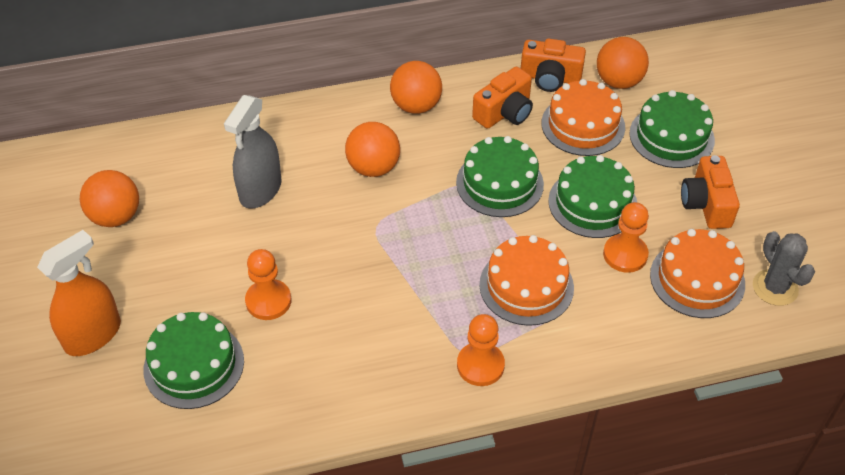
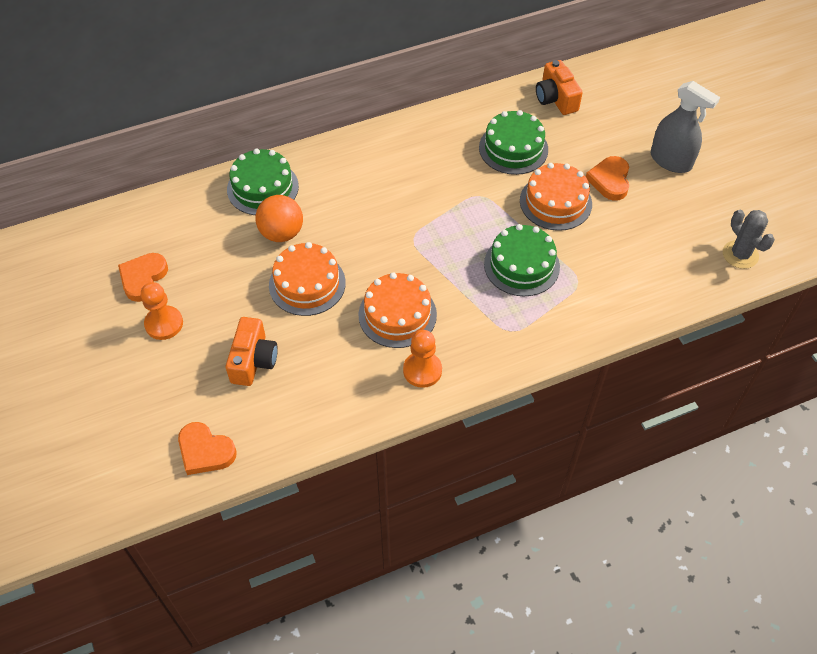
green cake: [143,312,244,409] [456,136,544,217] [548,155,637,238] [629,90,715,168] = 4 -> [227,149,299,215] [479,110,548,175] [484,224,560,296] = 3
orange ball: [80,170,139,227] [345,122,400,177] [390,61,442,114] [597,37,649,89] = 4 -> [255,195,303,242] = 1
orange camera: [472,67,533,129] [521,39,586,92] [681,155,740,229] = 3 -> [226,317,278,386] [536,60,583,115] = 2
orange heart: none = 0 -> [118,253,168,302] [178,422,237,475] [586,156,629,201] = 3
orange pawn: [245,249,291,320] [457,314,505,386] [603,202,649,273] = 3 -> [141,282,183,340] [403,330,442,388] = 2
orange spray bottle: [37,230,121,356] = 1 -> none = 0

